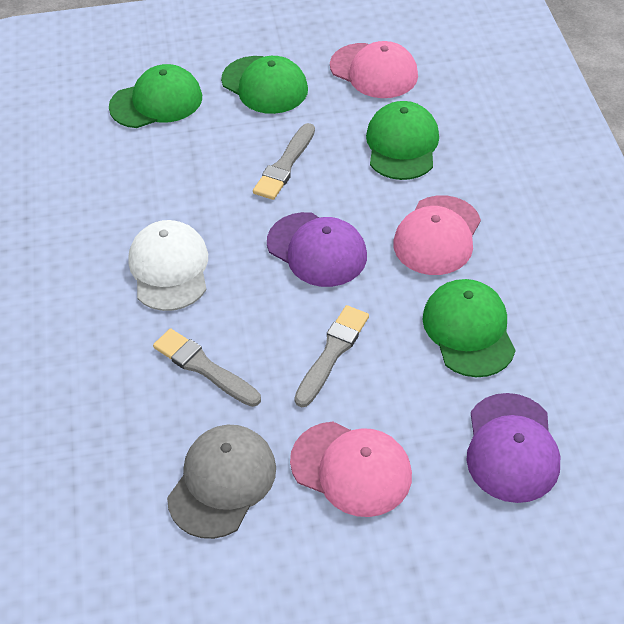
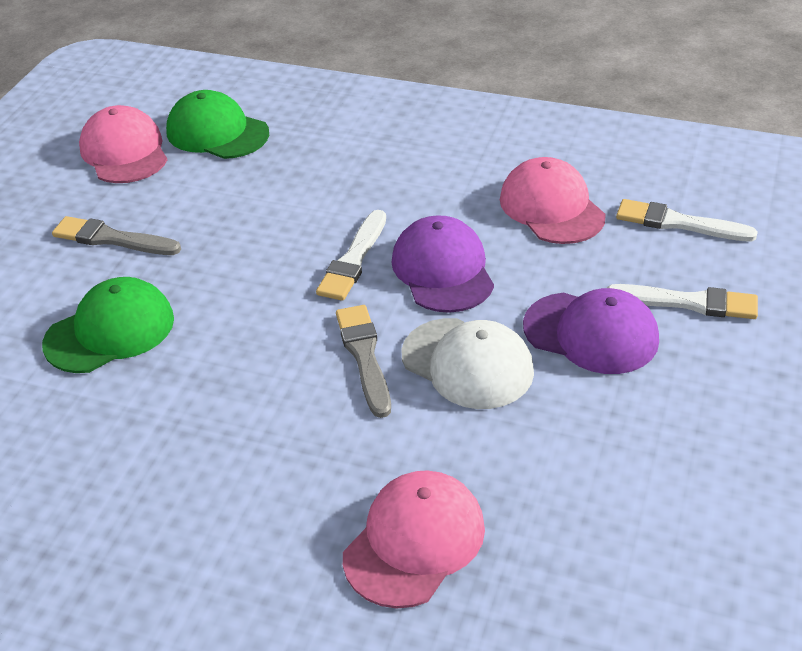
green cap: [109,64,202,128] [221,56,308,114] [366,101,439,180] [422,279,516,377] = 4 -> [42,277,174,373] [166,90,269,159] = 2
grey brush: [153,329,261,407] [253,123,315,200] [294,305,369,407] = 3 -> [52,216,181,255] [336,305,391,418] = 2
grey cap: [167,425,276,539] = 1 -> none = 0
white brush: none = 0 -> [316,210,386,301] [607,284,758,319] [616,199,758,242] = 3

